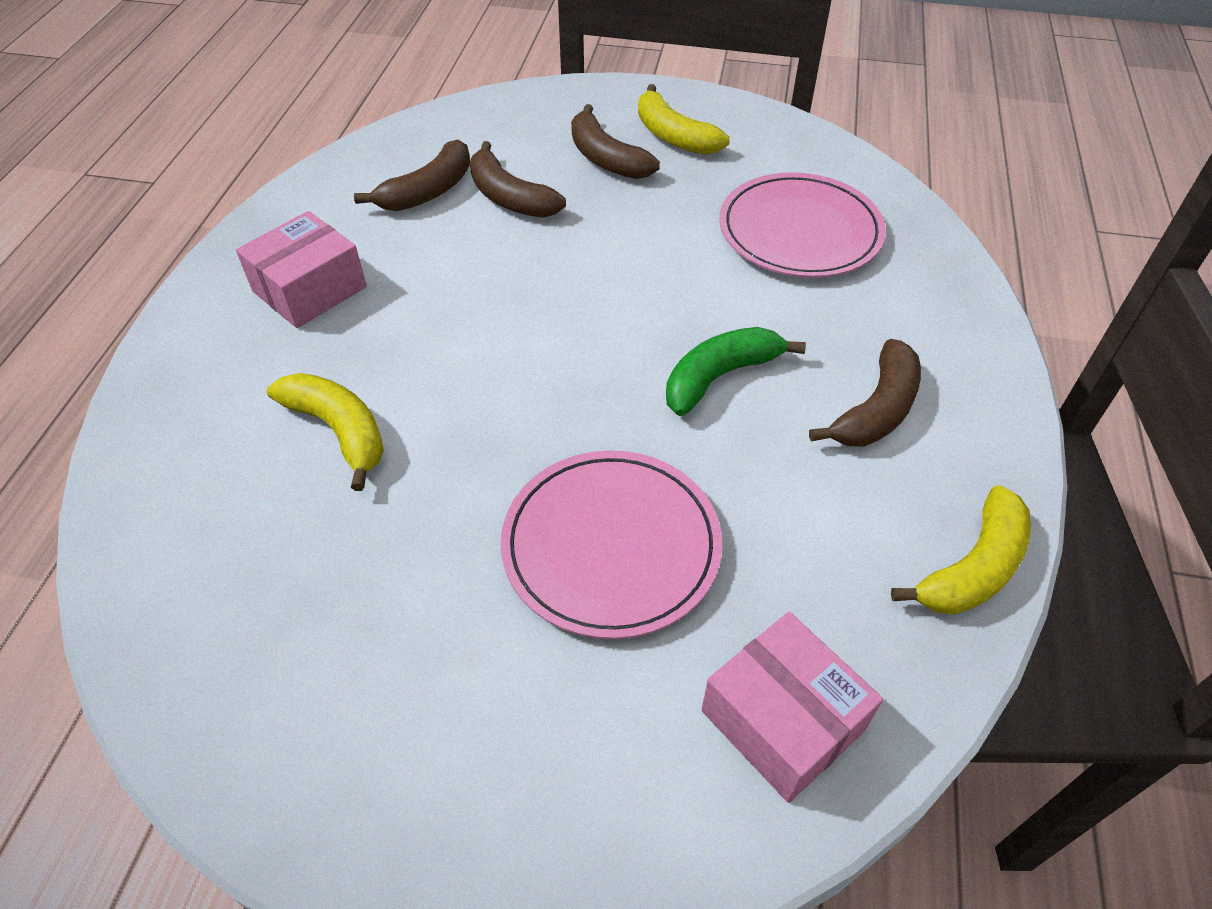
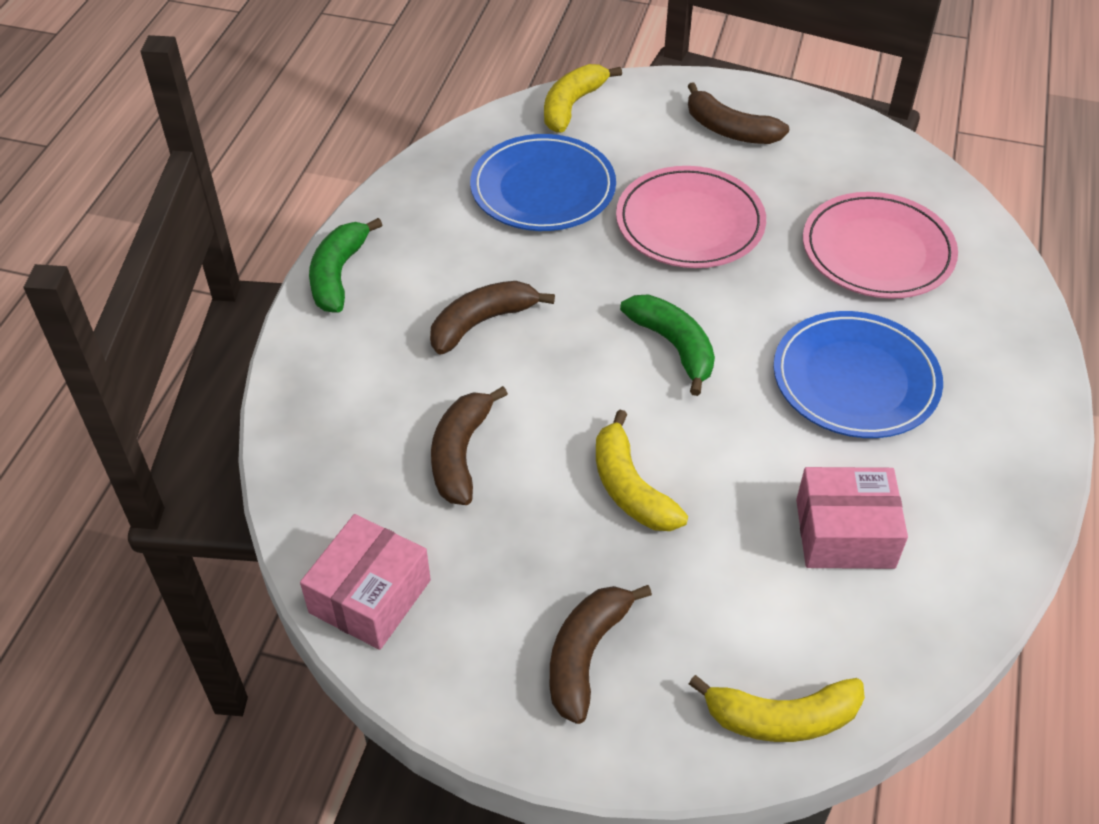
blue plate: none = 0 -> [470,134,616,231] [774,311,943,438] = 2
green banana: [666,327,806,416] = 1 -> [309,218,382,312] [620,294,715,396] = 2

